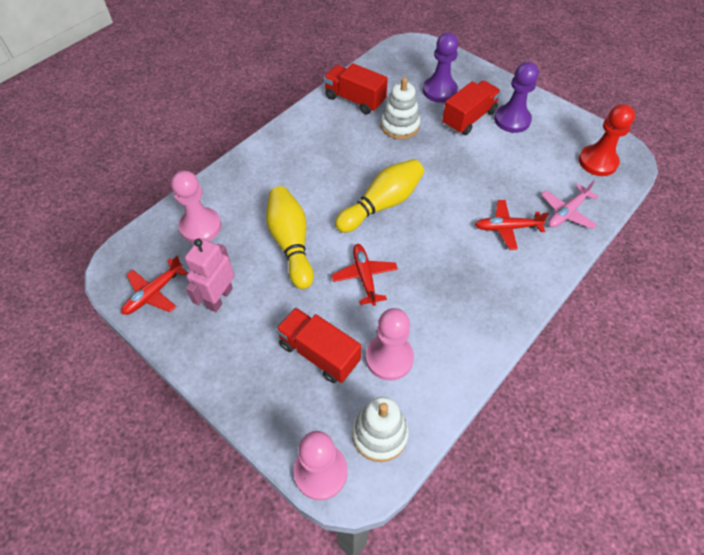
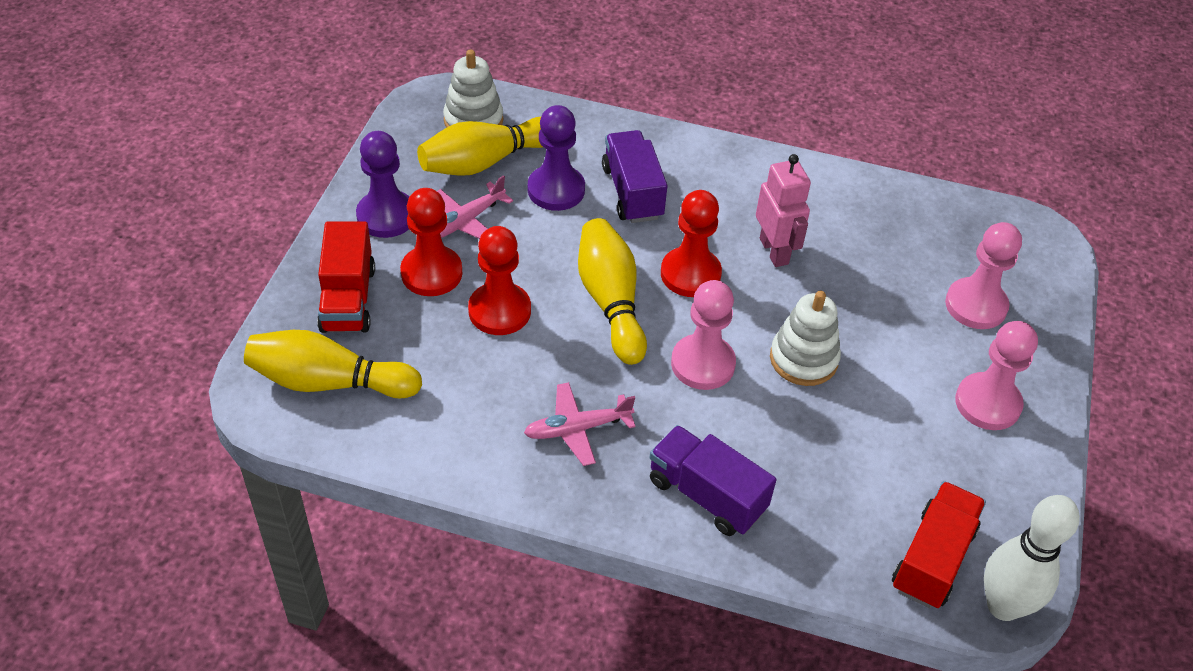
pink plane: [541,180,599,229] = 1 -> [437,175,513,239] [524,382,636,466] = 2
purple truck: none = 0 -> [602,130,668,223] [649,425,776,536] = 2
red pawn: [579,104,635,176] = 1 -> [400,188,463,296] [468,226,531,335] [661,190,722,297] = 3
red plane: [121,256,188,315] [332,244,398,306] [475,200,549,250] = 3 -> none = 0
red truck: [276,307,361,383] [324,63,388,115] [442,80,501,135] = 3 -> [317,221,375,333] [892,481,986,608] = 2
white bowling pin: none = 0 -> [984,495,1080,621] = 1
yellow bowling pin: [266,186,314,289] [335,159,424,233] = 2 -> [244,330,422,399] [417,117,543,176] [578,218,647,365] = 3

